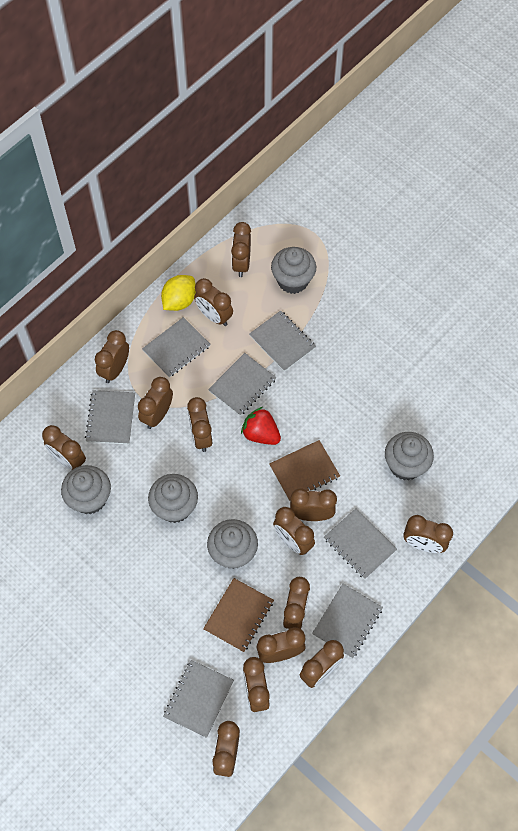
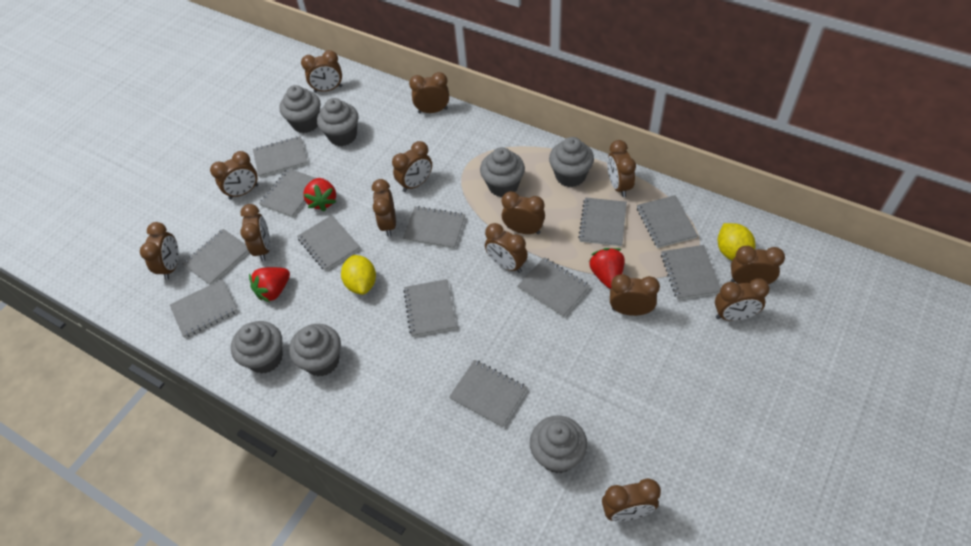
brown notebook: [203,578,274,652] [269,440,340,501] = 2 -> none = 0
grey cupcake: [61,465,111,514] [148,474,198,523] [207,519,258,569] [271,247,316,294] [385,432,434,481] = 5 -> [231,321,283,374] [280,85,320,133] [289,324,341,376] [317,98,358,146] [480,147,525,197] [530,416,587,473] [549,137,594,187] = 7
grey notebook: [85,390,135,444] [142,317,211,378] [163,660,234,738] [208,353,277,416] [249,311,316,372] [312,584,383,659] [324,508,397,579] = 7 -> [170,279,238,338] [183,229,249,285] [253,136,308,177] [259,168,316,218] [297,215,360,271] [403,206,466,249] [403,279,456,337] [449,360,527,428] [518,257,590,317] [578,198,627,246] [637,195,698,248] [661,245,721,300] = 12
red strawberry: [241,407,281,445] = 1 -> [249,267,290,302] [303,178,336,212] [589,248,625,289] = 3
yellow lemon: [161,275,196,311] = 1 -> [341,255,376,295] [718,223,755,260] = 2

